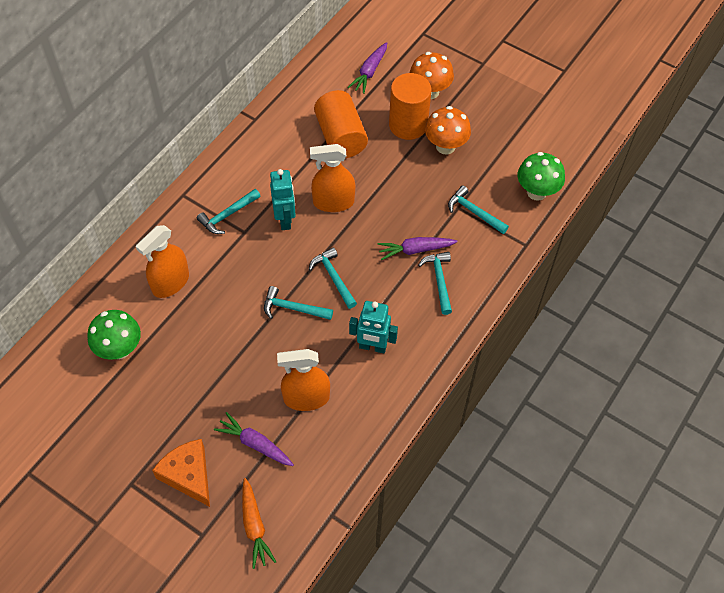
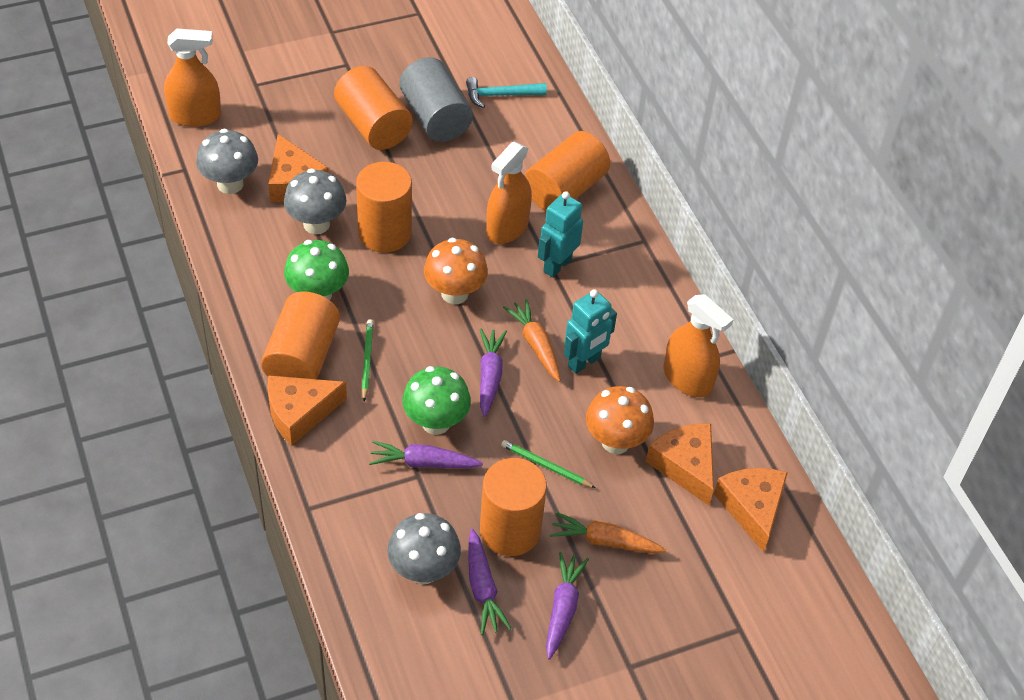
green pencil: none = 0 -> [361,319,374,401] [501,440,596,488] = 2
grey cylinder: none = 0 -> [400,57,473,142] = 1
grey mushroom: none = 0 -> [196,129,258,194] [284,169,346,234] [387,513,461,584] = 3
orange carrot: [242,478,276,569] = 1 -> [503,299,561,382] [550,512,666,554] = 2
orange cheese: [152,439,210,507] = 1 -> [267,375,347,446] [268,134,328,202] [646,424,714,505] [714,468,788,552] = 4
orange cylinder: [314,90,368,158] [389,73,431,140] = 2 -> [261,291,340,379] [334,66,413,150] [356,162,412,253] [480,458,547,556] [525,131,610,211] = 5
purple carrot: [214,412,294,466] [348,42,387,94] [377,237,457,260] = 3 -> [369,441,483,468] [468,528,512,635] [480,328,507,417] [546,552,589,660] = 4
turquoise hammer: [197,189,260,234] [264,286,333,320] [309,247,357,309] [418,252,452,315] [448,186,509,234] = 5 -> [466,77,547,108] = 1

